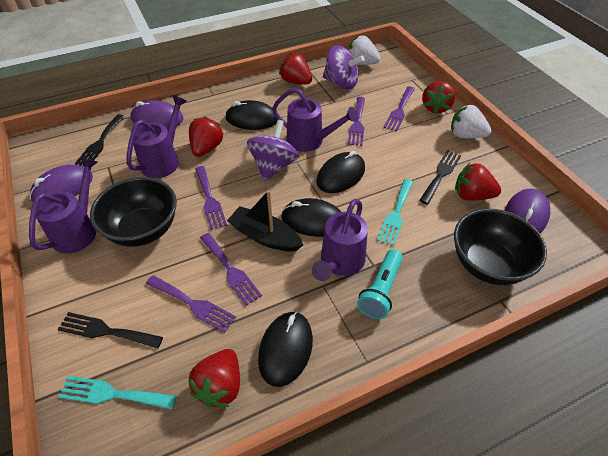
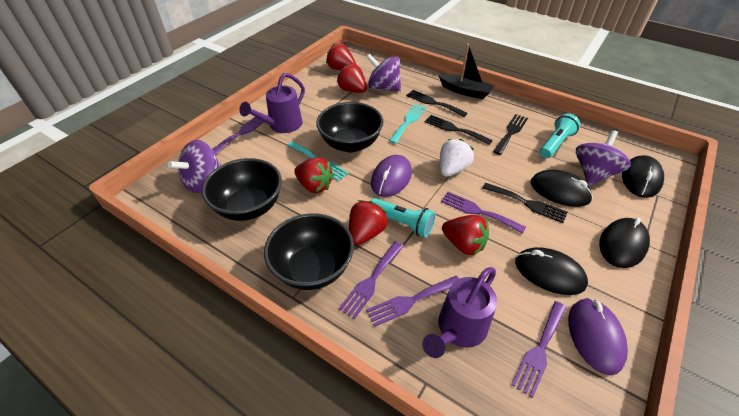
black bowl: [90,177,177,247] [454,209,547,285] = 2 -> [202,158,282,221] [264,213,354,290] [316,102,383,152] = 3
black fork: [57,312,163,349] [75,114,125,166] [419,150,461,205] = 3 -> [406,90,467,117] [425,115,493,145] [482,183,568,223] [493,114,528,155] = 4
purple mouse: [30,165,93,202] [131,100,184,129] [505,189,551,233] = 3 -> [371,155,412,197] [568,298,628,375] = 2
purple spinning top: [247,120,299,181] [323,45,365,90] = 2 -> [168,140,221,193] [366,54,401,91] [576,130,631,186] = 3
purple watering can: [29,157,98,253] [127,95,187,178] [272,88,358,152] [312,199,368,281] = 4 -> [239,73,305,133] [422,267,497,358] = 2
turquoise flashlight: [357,249,403,319] = 1 -> [371,198,436,238] [540,113,580,158] = 2
white strawberry: [348,35,381,65] [451,105,491,138] = 2 -> [440,139,474,177] = 1

